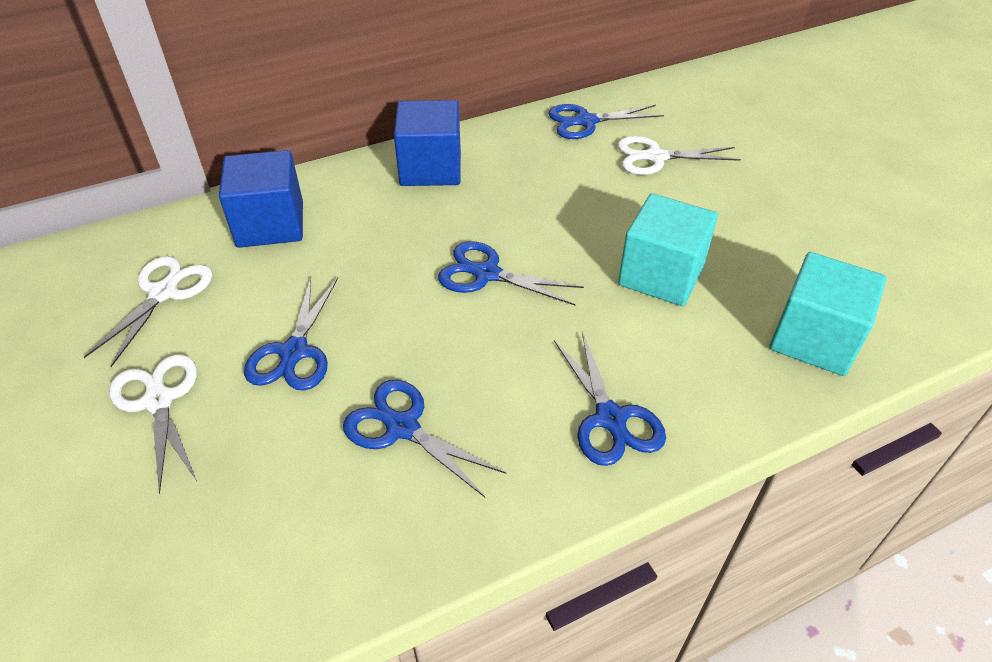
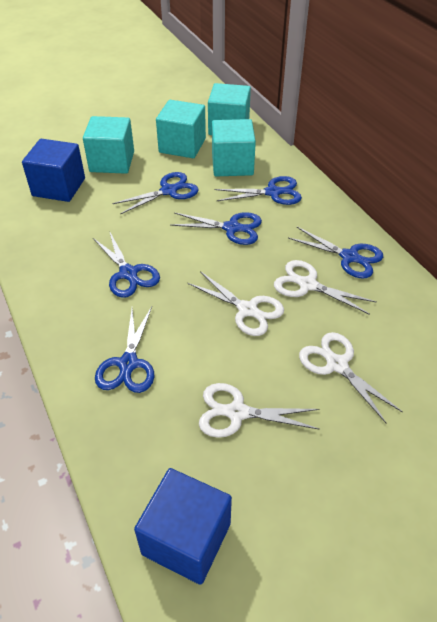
blue scissors: [244,277,338,391] [343,380,506,497] [438,241,584,305] [548,104,664,139] [554,332,666,466] = 5 -> [93,231,160,298] [95,307,154,393] [112,172,199,214] [170,212,262,245] [215,176,302,205] [288,227,383,279] = 6
turquoise cube: [618,193,718,306] [769,252,886,376] = 2 -> [83,116,134,174] [156,100,206,158] [208,83,251,135] [212,119,256,176] = 4
white scissors: [84,256,213,367] [109,354,197,494] [617,136,741,175] = 3 -> [187,271,284,336] [199,383,320,438] [274,260,377,315] [299,332,403,423] = 4

